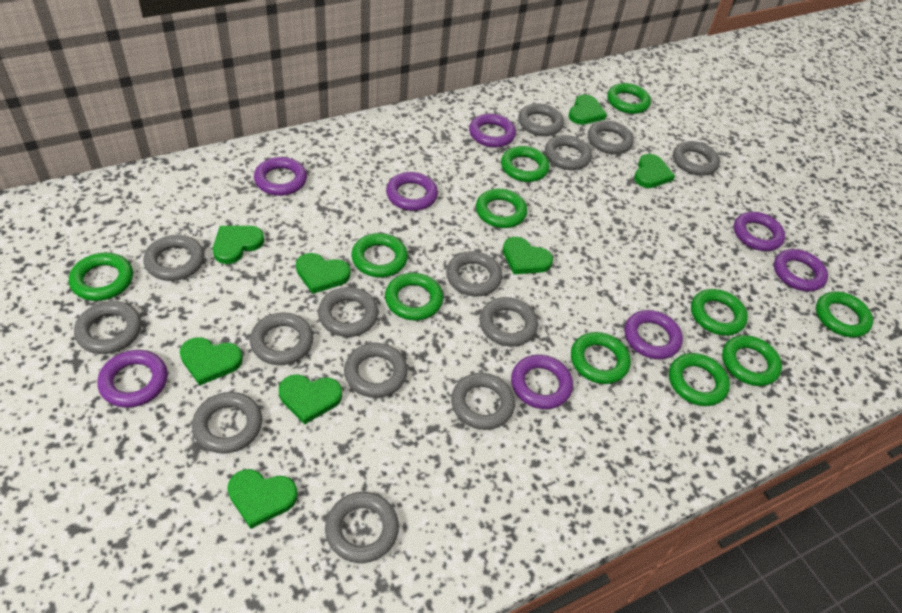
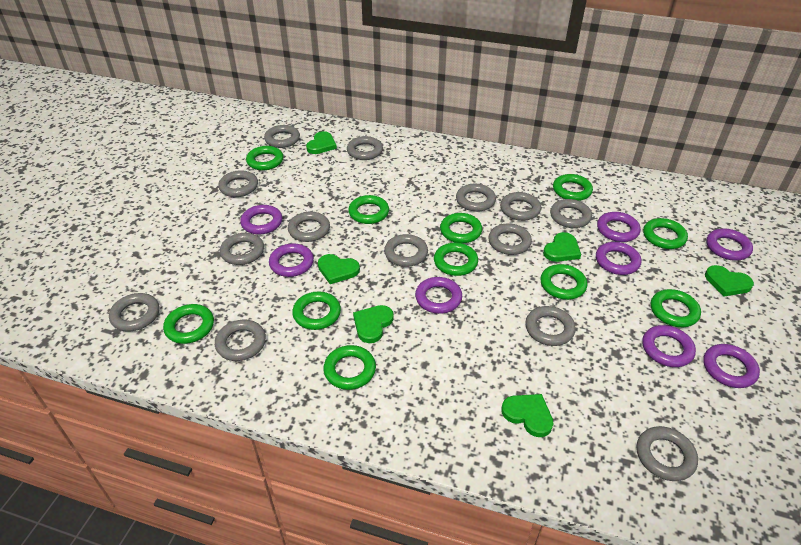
green heart: [180,337,243,385] [213,226,264,264] [227,469,298,529] [279,374,342,424] [296,253,350,294] [503,237,553,274] [568,95,607,125] [634,154,675,188] = 8 -> [306,131,337,154] [318,254,360,284] [353,305,394,343] [501,394,553,437] [543,232,581,262] [705,265,754,296] = 6

